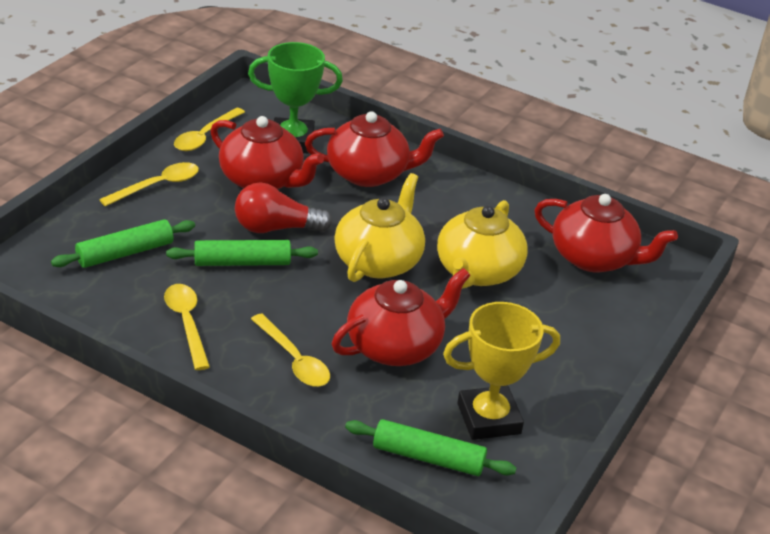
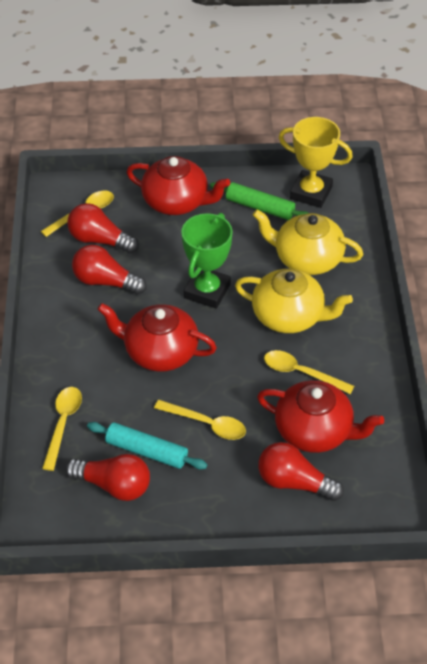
green rolling pin: [51,219,195,268] [166,240,318,266] [345,419,516,476] = 3 -> [210,182,308,220] = 1
red light bulb: [235,182,332,233] = 1 -> [65,454,150,501] [67,203,139,254] [72,245,147,295] [258,442,344,501] = 4
red teapot: [210,116,324,189] [305,111,444,187] [332,268,471,366] [534,194,678,272] = 4 -> [97,303,217,372] [127,156,230,215] [257,380,384,453] = 3
turquoise rolling pin: none = 0 -> [87,422,207,470] = 1

